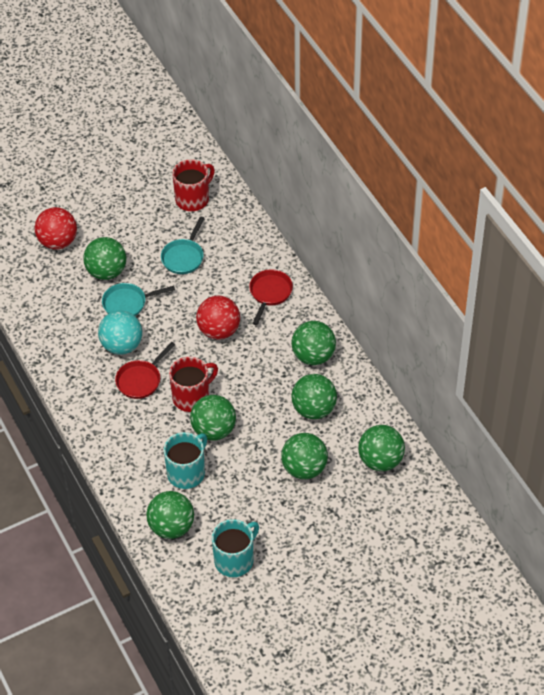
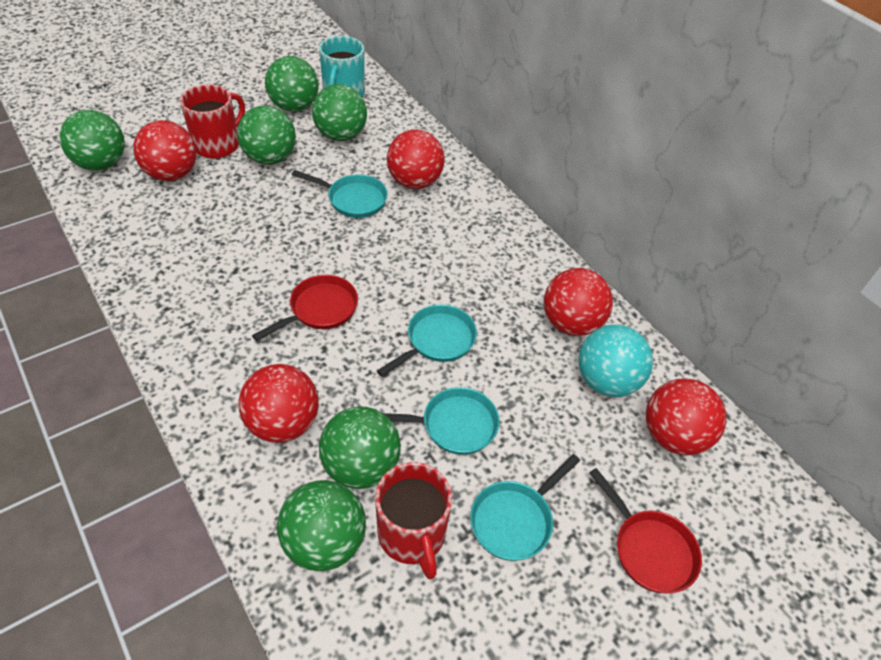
green ball: [83,237,126,280] [146,491,194,539] [190,395,236,441] [281,433,328,479] [291,321,336,365] [291,374,337,419] [358,425,405,471] = 7 -> [59,110,125,171] [237,105,296,165] [265,56,319,112] [277,480,366,571] [312,84,367,141] [319,406,401,489] = 6
red ball: [34,207,77,250] [196,295,240,340] = 2 -> [133,120,196,181] [238,364,319,443] [387,130,445,189] [544,268,613,336] [646,378,727,456] = 5
turquoise mug: [164,432,207,489] [212,519,259,577] = 2 -> [319,36,365,97] = 1
turquoise pan: [102,283,175,316] [161,216,205,274] = 2 -> [292,170,388,218] [377,304,477,377] [383,387,499,455] [470,454,580,561] = 4

